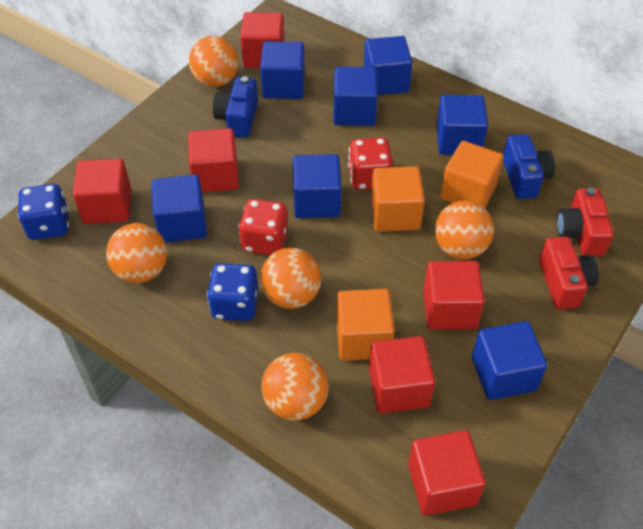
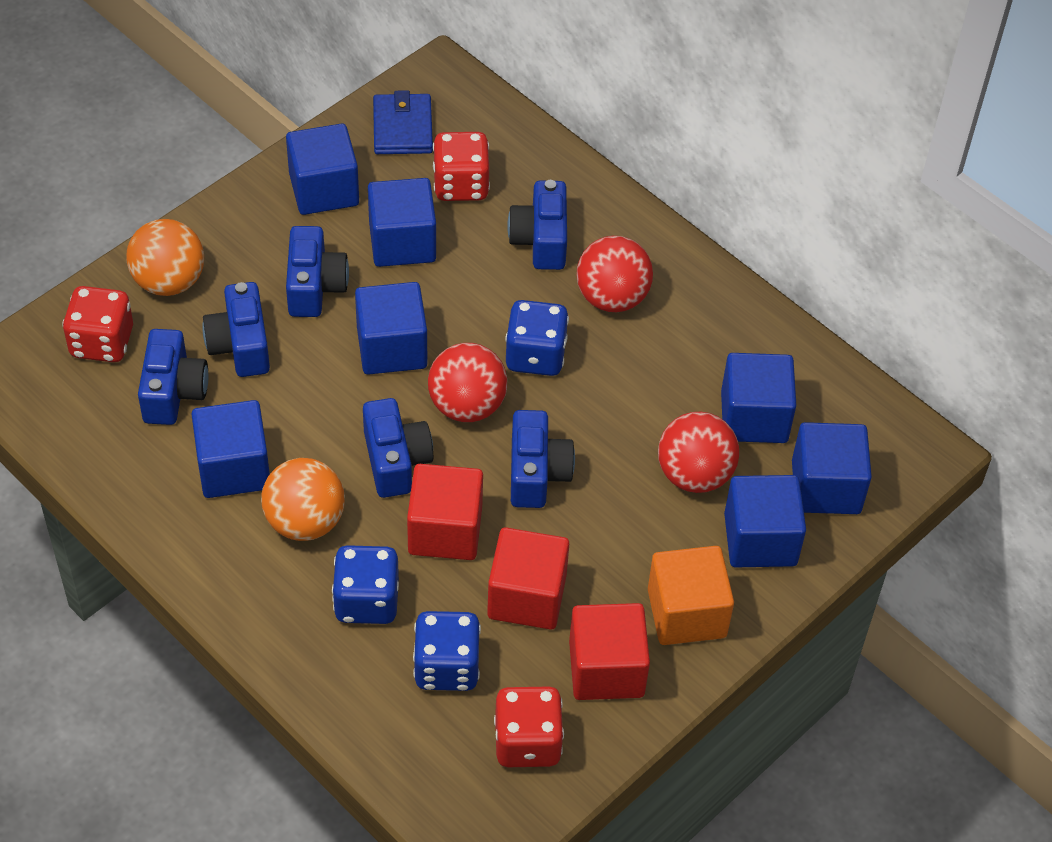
blue camera: [213,76,258,138] [503,134,555,199] = 2 -> [138,329,208,425] [202,282,270,377] [286,226,349,317] [363,398,433,498] [507,180,567,270] [511,410,575,508] = 6
blue dice: [17,184,69,240] [207,263,258,321] = 2 -> [332,545,399,624] [413,611,481,691] [506,300,569,376] = 3
blue wallet: none = 0 -> [373,90,433,154] = 1
orange ball: [106,223,167,283] [189,36,239,87] [260,248,321,309] [261,353,329,420] [435,201,494,259] = 5 -> [126,219,204,296] [261,458,345,541] = 2
orange cube: [336,289,395,361] [371,166,425,232] [440,141,504,208] = 3 -> [648,546,734,645] = 1
red ball: none = 0 -> [428,343,507,422] [577,236,653,312] [658,411,739,493] = 3
red camera: [539,237,599,309] [556,187,614,256] = 2 -> none = 0
red cube: [73,159,131,224] [188,128,239,193] [240,12,284,68] [369,336,435,414] [408,430,486,516] [423,261,485,330] = 6 -> [407,464,483,560] [487,527,569,630] [569,603,650,700] = 3
red dice: [239,199,288,255] [348,137,393,190] = 2 -> [62,286,133,362] [433,132,490,201] [494,687,564,767] = 3

